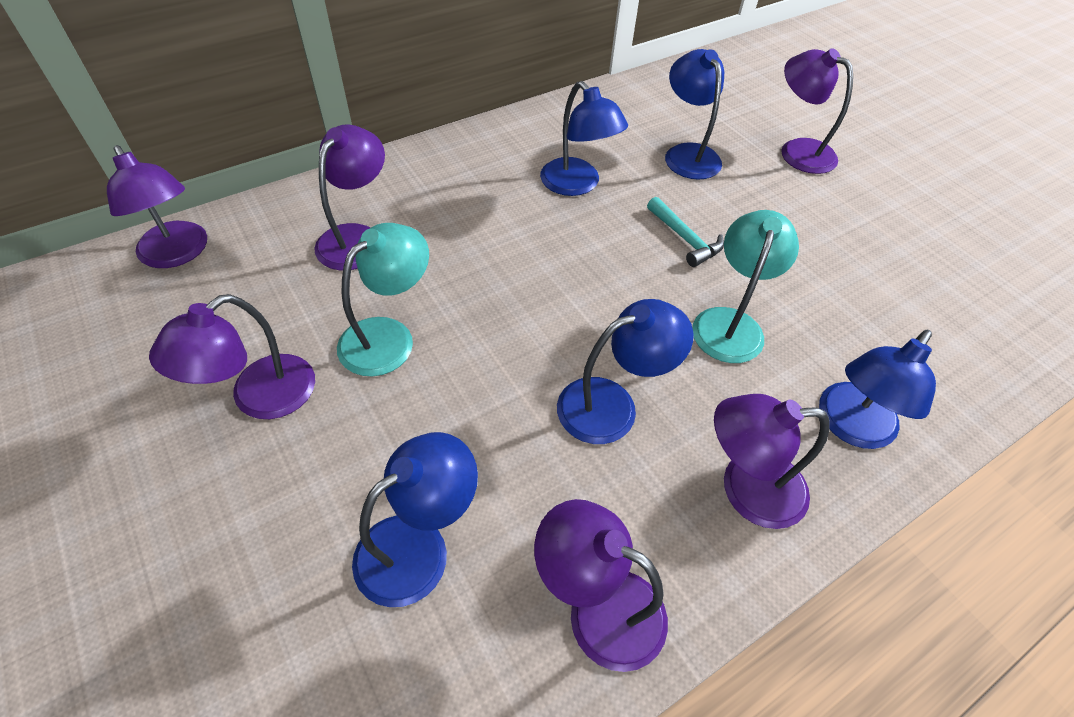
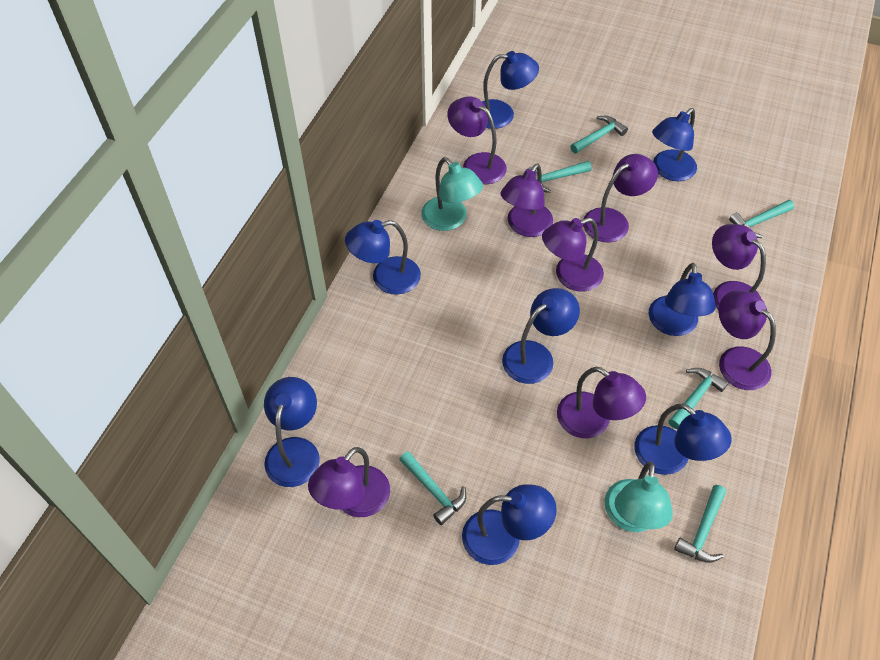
blue lamp: [352,432,478,607] [540,81,628,196] [557,299,694,444] [665,49,724,180] [819,330,936,449] = 5 -> [264,377,320,487] [345,220,421,295] [462,484,557,565] [482,51,539,129] [502,288,580,384] [634,403,732,475] [649,263,716,336] [652,108,697,181] = 8
purple lamp: [107,145,207,268] [149,294,315,419] [314,125,385,270] [534,499,668,672] [714,394,830,529] [781,48,853,174] = 6 -> [308,447,390,517] [447,96,507,184] [500,163,553,237] [542,218,604,292] [557,367,646,438] [583,154,658,243] [712,224,766,310] [718,290,776,390] = 8
turquoise hammer: [647,197,724,267] = 1 -> [399,451,466,525] [528,161,592,193] [570,116,628,154] [669,368,729,429] [674,485,726,563] [729,200,794,238] = 6

